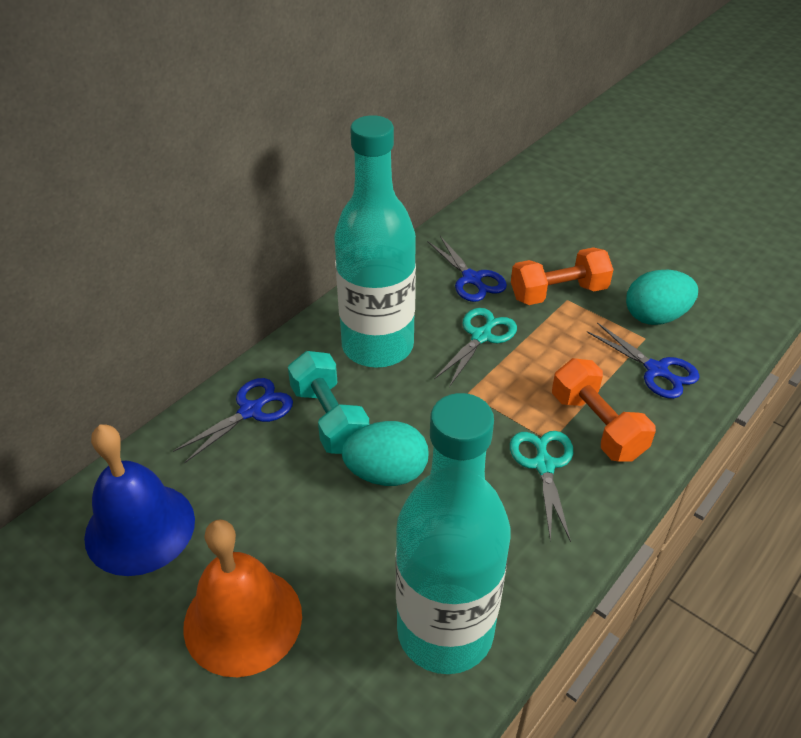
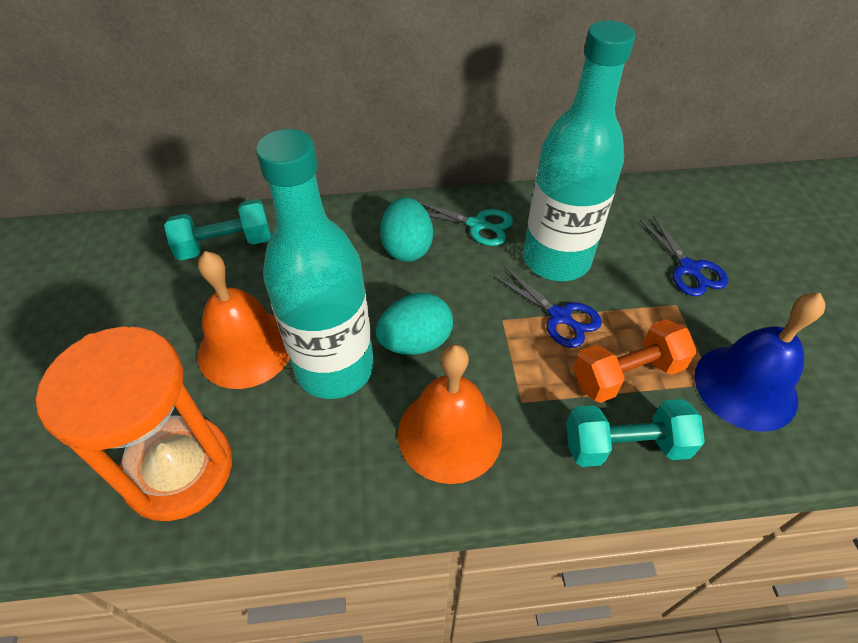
blue scissors: [173,378,293,464] [428,236,507,302] [587,322,700,399] = 3 -> [494,267,602,348] [640,215,728,296] = 2
orange bell: [183,520,302,677] = 1 -> [198,251,289,389] [398,344,502,484] = 2
orange dumbbell: [511,247,614,305] [552,358,656,462] = 2 -> [573,319,697,403] = 1
orange hourglass: none = 0 -> [36,326,232,521] = 1
turquoise dumbbell: [288,351,369,454] = 1 -> [164,199,271,260] [566,399,705,467] = 2
turquoise scissors: [434,308,517,387] [510,431,573,542] = 2 -> [419,202,513,246] = 1

